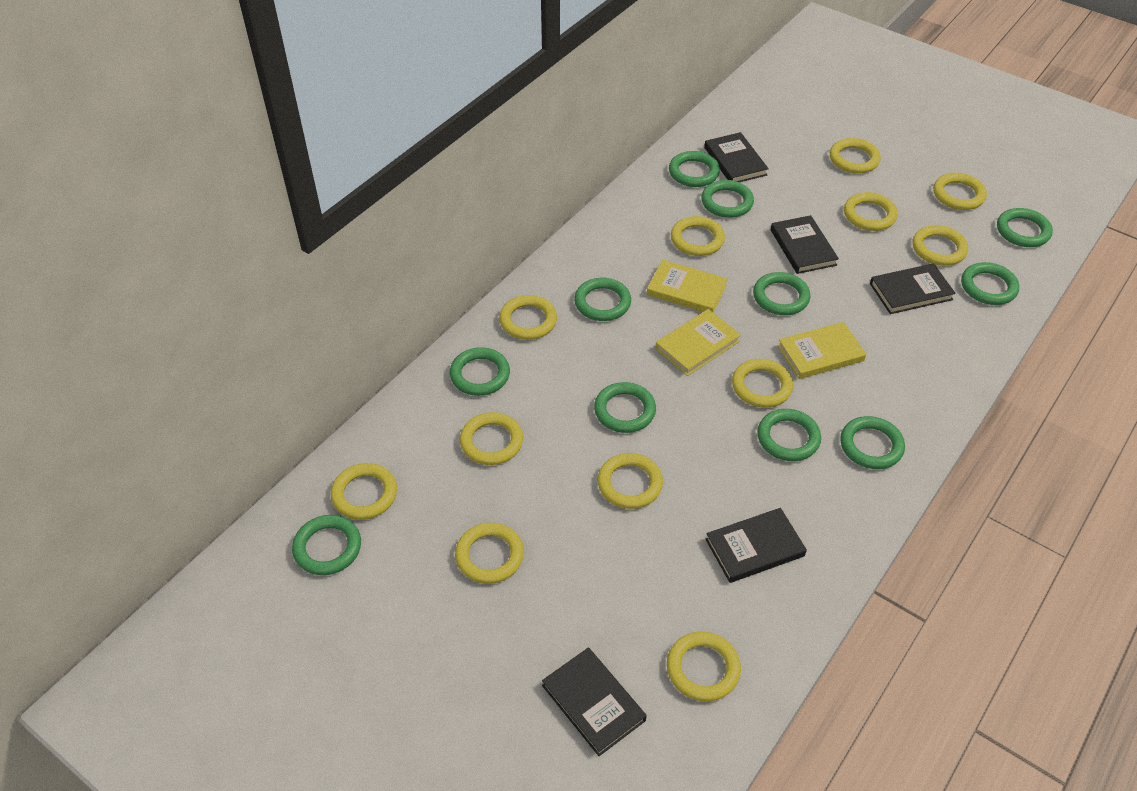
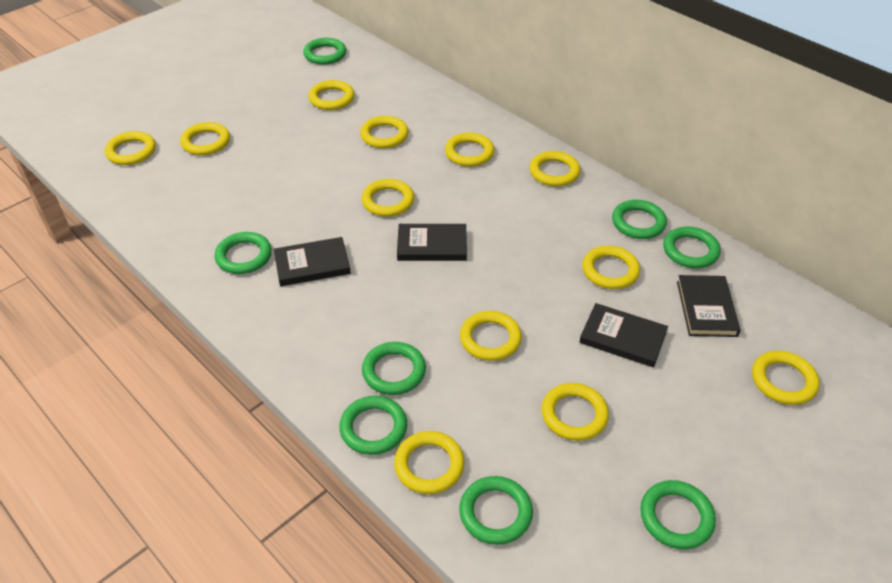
black book: [542,647,647,756] [704,132,769,182] [706,508,807,583] [771,215,839,274] [870,263,956,314] = 5 -> [274,237,351,286] [397,224,467,261] [579,303,668,367] [677,275,741,337] = 4
green ring: [292,515,361,575] [450,347,510,396] [574,278,631,321] [594,382,656,433] [669,151,720,187] [701,180,754,218] [753,272,810,315] [757,409,821,461] [840,416,905,469] [961,262,1019,305] [997,208,1053,247] = 11 -> [215,232,272,274] [303,38,346,65] [339,396,407,455] [362,342,426,395] [459,476,533,545] [612,200,667,239] [640,480,716,549] [663,227,720,268] = 8
yellow book: [647,260,727,313] [655,309,741,376] [778,322,866,379] = 3 -> none = 0

